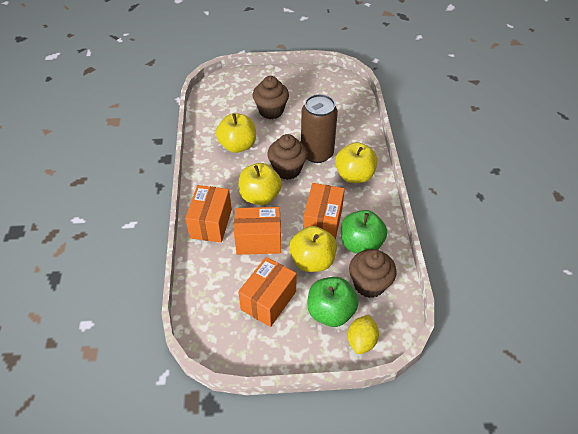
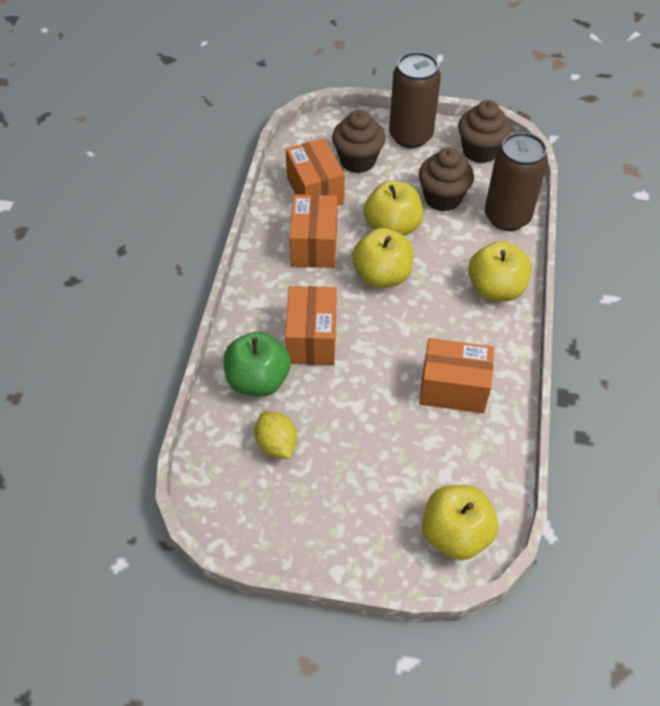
brown can: [301,94,338,163] = 1 -> [389,52,441,148] [485,132,548,231] = 2
green apple: [307,277,359,327] [341,210,387,254] = 2 -> [224,331,291,397] = 1

